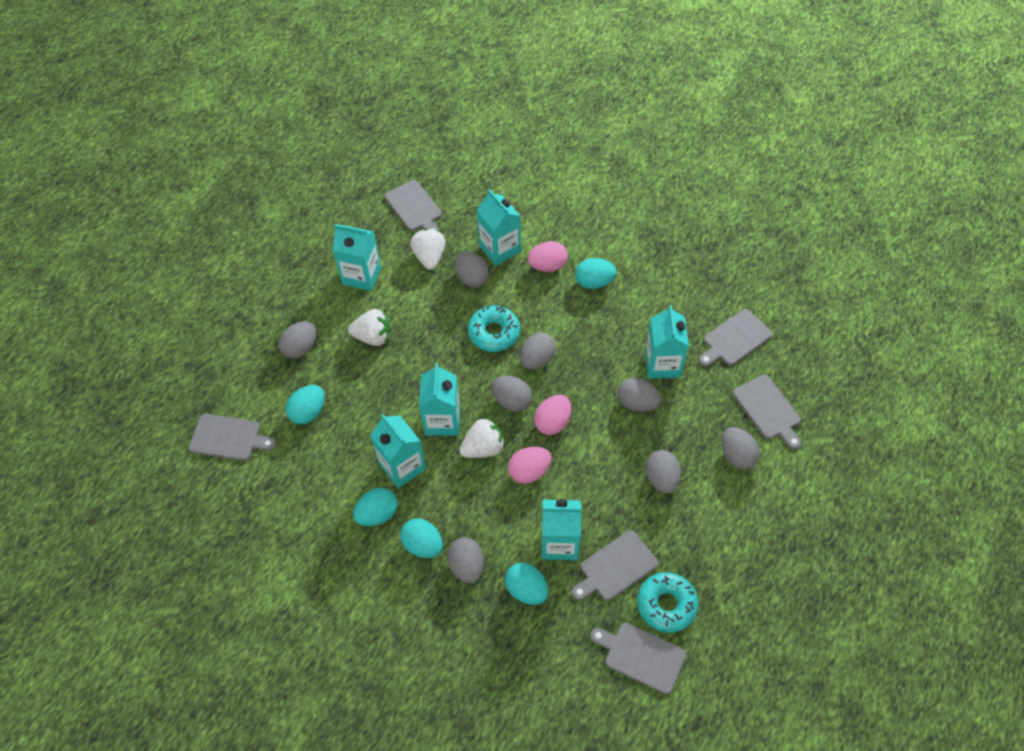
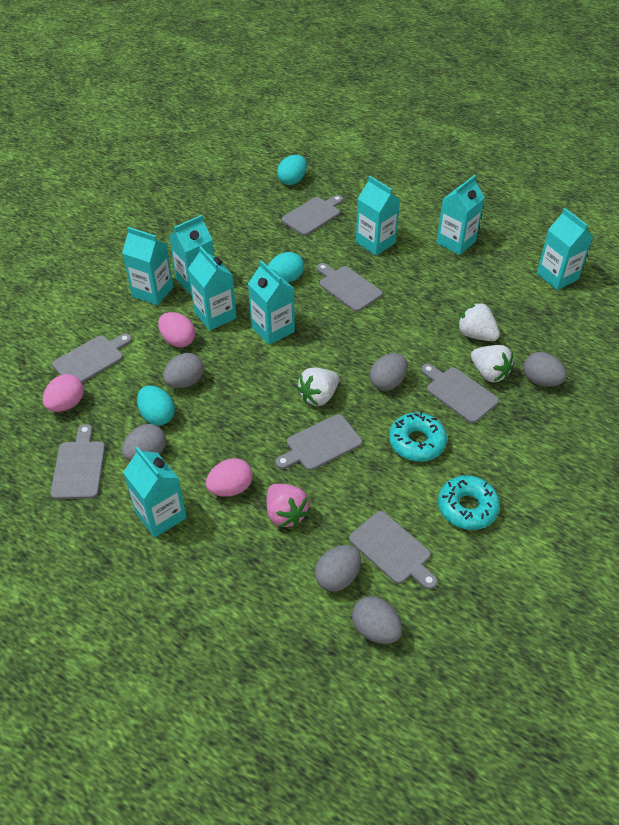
grey cutting board: [189,414,276,461] [385,180,442,231] [572,530,658,600] [590,623,686,694] [699,309,772,366] [733,375,801,449] = 6 -> [50,424,105,499] [52,334,132,383] [275,414,362,471] [282,195,343,236] [317,263,382,312] [349,511,437,590] [421,364,499,423] = 7
grey egg: [278,321,317,359] [447,537,484,584] [455,251,489,288] [491,376,532,412] [520,333,556,370] [618,377,661,412] [645,450,681,494] [721,427,760,470] = 8 -> [122,424,166,461] [163,353,204,388] [315,545,361,592] [352,596,402,644] [370,353,408,391] [523,352,567,387] = 6
pink strawberry: none = 0 -> [267,484,309,527] = 1
turquoise carton: [333,224,381,291] [370,414,426,488] [419,364,460,436] [477,189,521,265] [541,499,582,560] [645,305,689,379] = 6 -> [122,227,174,305] [123,447,187,538] [169,215,214,295] [188,246,237,330] [248,260,295,345] [356,176,400,256] [436,175,485,255] [537,208,593,290] = 8
turquoise egg: [286,385,325,424] [353,488,398,526] [400,518,443,558] [505,563,549,605] [575,258,617,289] = 5 -> [137,386,175,425] [268,252,304,282] [277,155,307,185] = 3

